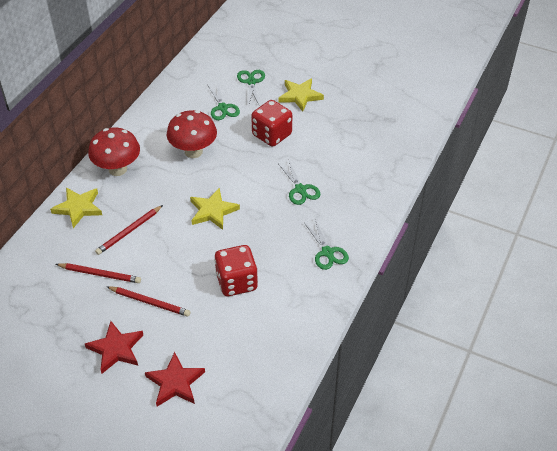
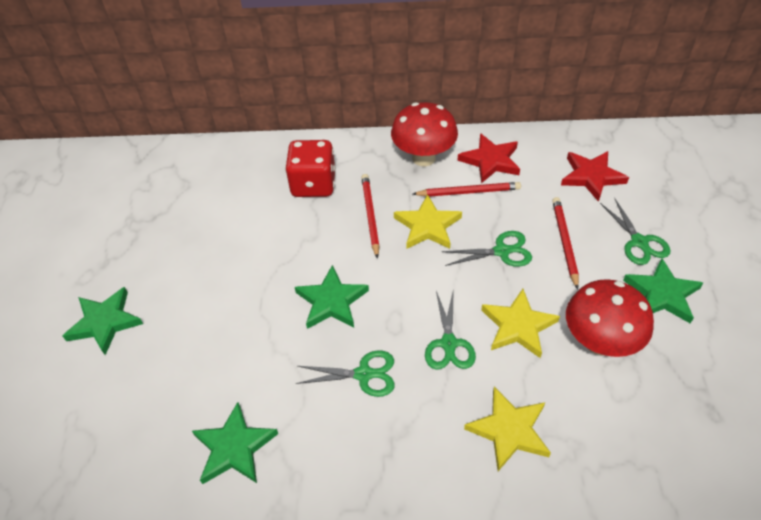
green star: none = 0 -> [63,287,143,355] [192,402,278,484] [295,265,369,329] [623,258,703,324] = 4
red dice: [214,245,258,296] [251,100,292,147] = 2 -> [285,140,336,197] = 1

